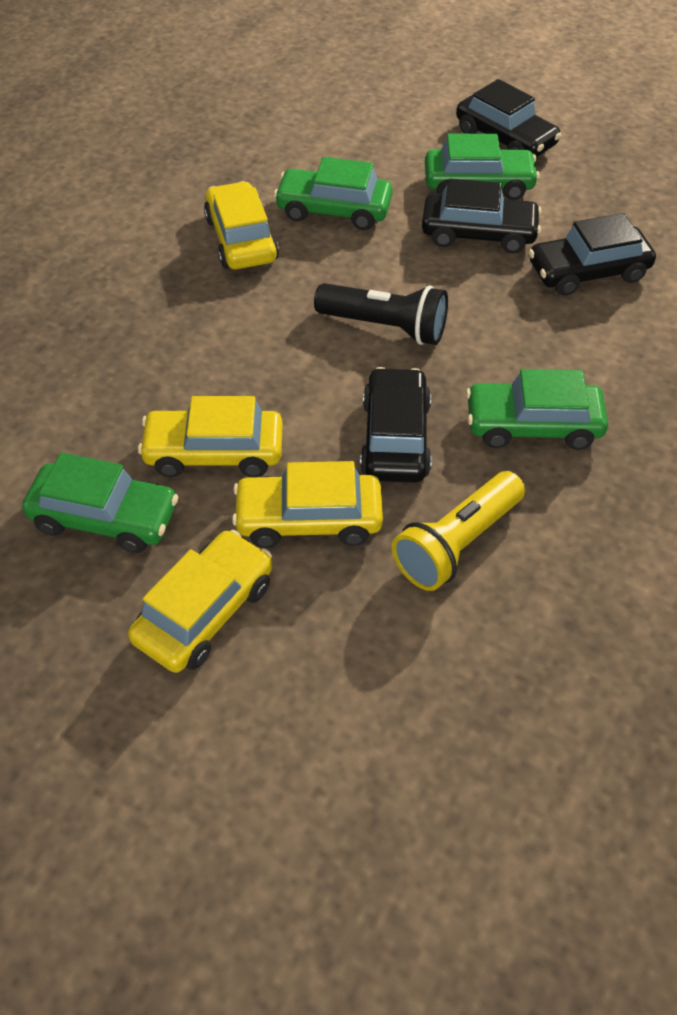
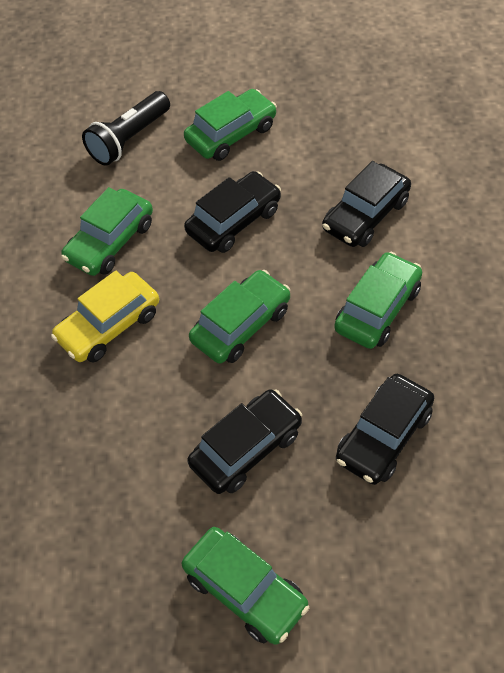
green car: [22,453,179,553] [274,157,393,230] [425,134,540,200] [466,369,608,450] = 4 -> [61,187,153,276] [182,527,309,645] [184,89,277,161] [189,270,290,364] [334,252,422,349] = 5
yellow car: [128,530,272,673] [138,396,283,477] [204,181,279,269] [232,461,383,548] = 4 -> [51,270,159,363] = 1
yellow flashlight: [392,471,525,591] = 1 -> none = 0

